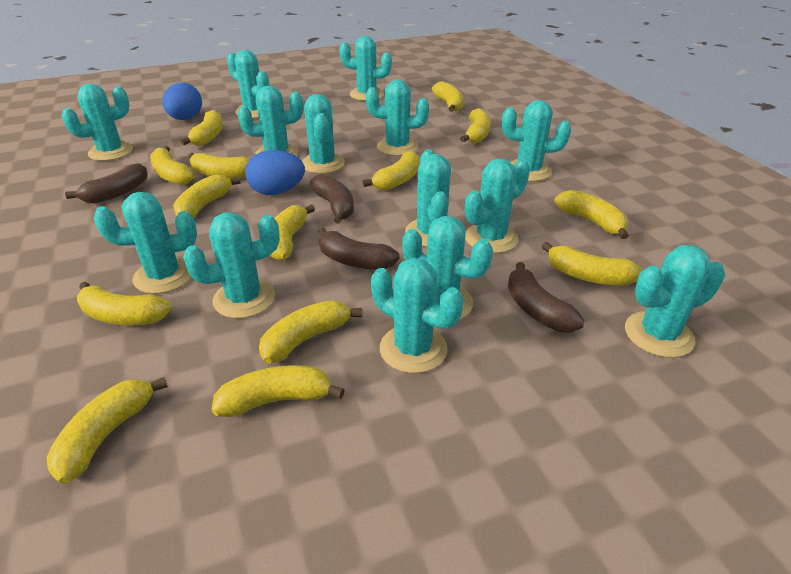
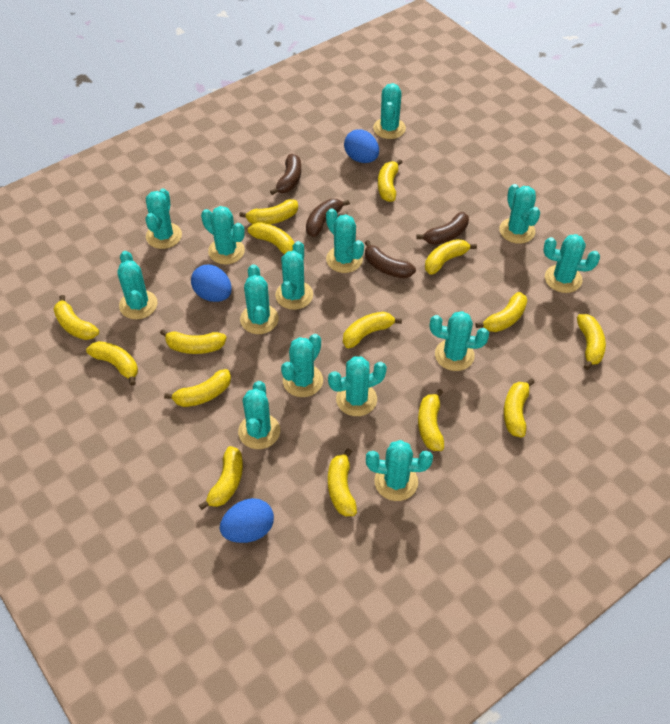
blue egg: [162,83,202,120] [245,150,305,195] = 2 -> [191,265,232,302] [220,498,274,543] [344,129,379,163] = 3
yellow banana: [46,377,168,484] [77,282,171,325] [150,146,194,185] [173,174,240,218] [181,110,223,146] [188,153,250,179] [211,365,345,417] [259,300,362,363] [270,204,315,261] [362,151,420,191] [432,81,464,112] [460,108,491,144] [542,242,642,285] [554,190,629,239] = 14 -> [53,295,99,340] [86,341,138,385] [160,329,226,354] [164,369,231,407] [199,446,243,510] [239,199,298,224] [248,222,294,254] [328,448,357,516] [343,312,402,348] [378,159,403,202] [418,389,444,451] [425,239,477,275] [476,292,527,332] [504,378,535,438] [577,314,606,370] = 15

